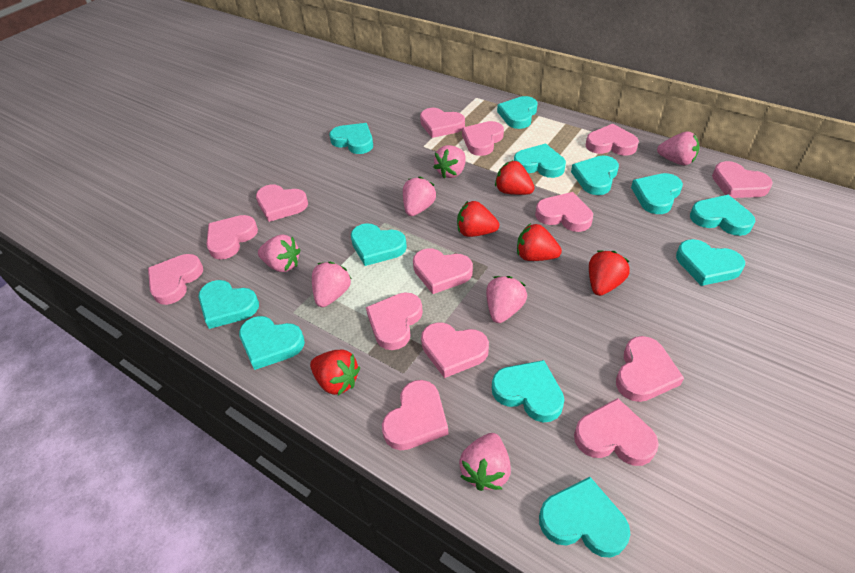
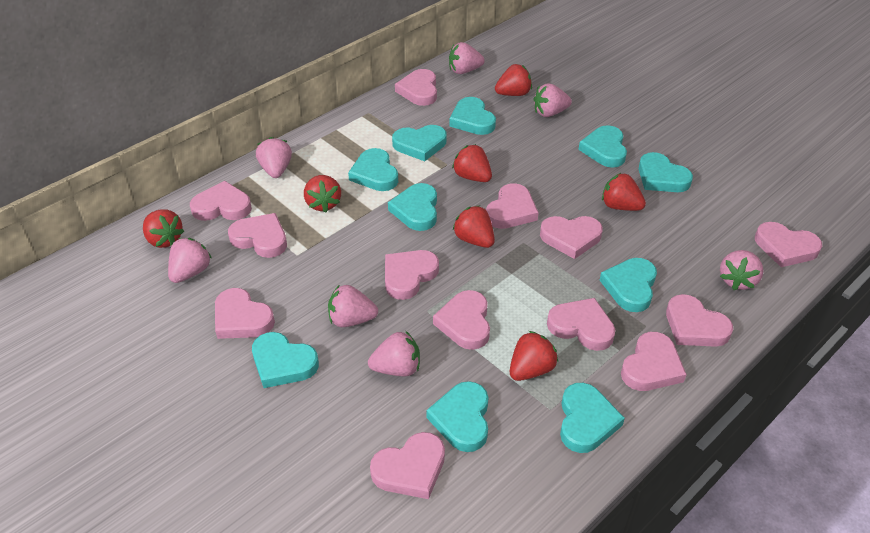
pink heart: [148,254,203,305] [206,215,258,260] [256,184,308,222] [366,292,423,350] [382,380,449,450] [413,248,473,294] [420,108,465,138] [421,322,489,378] [462,121,504,156] [535,192,593,232] [574,398,659,466] [586,124,639,156] [616,336,684,402] [712,161,773,198] = 14 -> [190,181,252,221] [215,288,275,339] [228,213,287,258] [370,432,445,499] [385,250,439,300] [395,69,437,106] [433,290,490,350] [486,183,539,229] [540,216,603,259] [547,298,615,351] [621,332,687,391] [666,294,733,347] [755,222,822,267] = 13
red strawberry: [310,350,360,395] [457,201,499,237] [495,160,535,195] [517,223,562,261] [589,250,630,296] = 5 -> [143,209,184,248] [304,175,341,213] [452,144,492,182] [453,205,495,248] [495,64,532,96] [510,331,558,381] [602,173,646,211] = 7
turquoise heart: [198,280,259,329] [239,316,305,370] [329,123,373,154] [351,223,407,266] [492,360,564,422] [497,96,537,129] [514,143,566,178] [539,477,630,557] [571,156,619,195] [631,173,683,214] [676,239,745,286] [690,195,756,236] = 12 -> [252,332,319,388] [348,148,398,191] [388,183,437,231] [392,125,446,161] [427,381,489,452] [449,97,496,135] [560,383,625,453] [579,125,627,168] [600,258,657,312] [639,152,693,192] = 10

